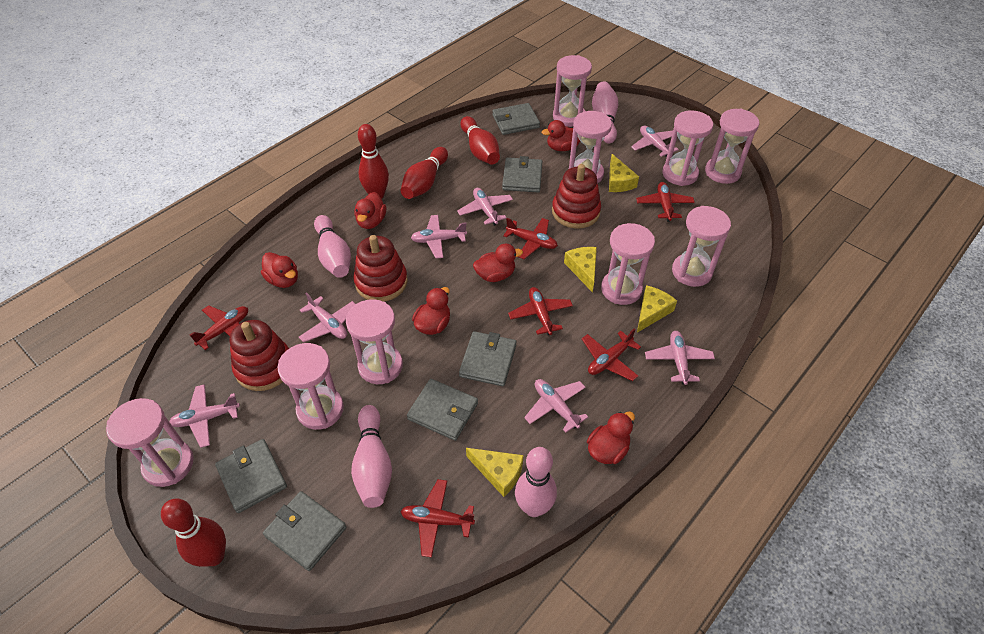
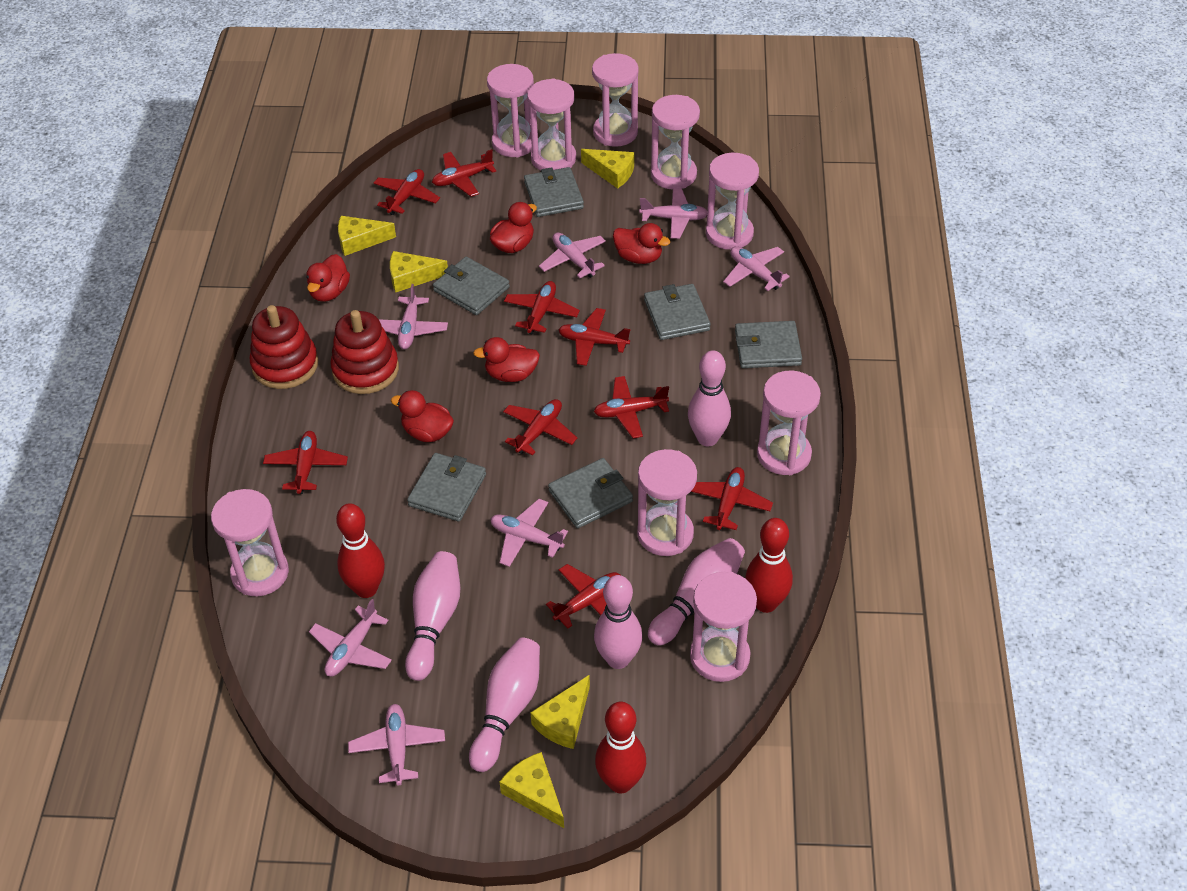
pink bowling pin: [314,215,351,278] [351,405,392,508] [515,447,557,517] [592,81,618,144] = 4 -> [405,551,460,681] [469,637,540,772] [594,575,642,669] [648,538,745,645] [688,350,731,446] = 5
red bowling pin: [161,499,226,567] [358,124,389,199] [401,147,448,199] [460,116,500,164] = 4 -> [336,503,385,598] [595,702,646,793] [745,518,793,613] = 3
red duck: [261,252,298,288] [354,192,386,229] [412,287,450,335] [473,244,523,282] [542,120,580,151] [587,411,635,464] = 6 -> [306,254,350,302] [391,390,454,442] [473,337,540,382] [490,202,537,253] [613,223,670,264] = 5
red plane: [190,305,248,350] [400,479,475,558] [503,218,558,259] [508,287,573,335] [582,328,641,381] [636,182,695,222] = 6 -> [263,431,348,494] [373,169,440,215] [432,149,496,197] [503,399,577,456] [504,281,580,335] [546,564,620,629] [558,308,630,366] [594,376,669,438] [691,467,773,531] = 9
red stacking toy: [230,320,289,391] [353,235,408,302] [552,164,601,229] = 3 -> [250,305,318,389] [330,310,399,394] = 2
yellow cheese: [466,448,524,497] [564,247,597,292] [609,154,639,192] [637,285,677,333] = 4 -> [338,216,396,256] [390,251,448,293] [500,752,564,828] [530,675,590,749] [581,149,634,189] = 5

